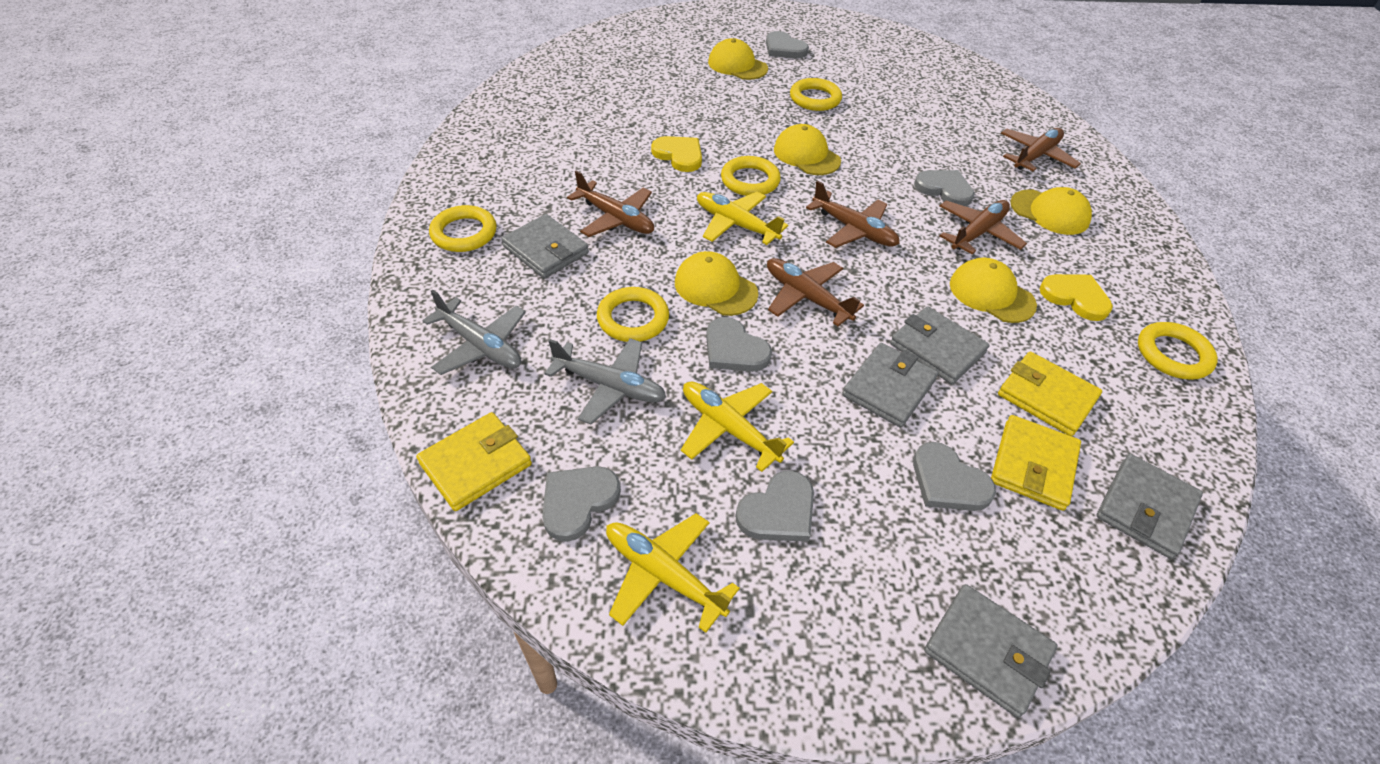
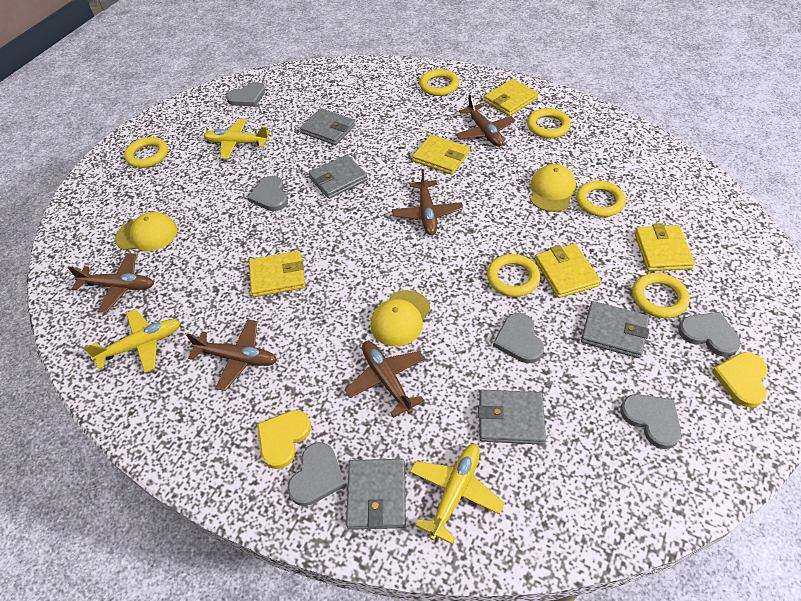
grey plane: [422,290,526,375] [544,338,666,424] = 2 -> none = 0
yellow cap: [675,251,758,316] [708,38,768,80] [774,124,841,175] [950,258,1037,323] [1010,187,1092,235] = 5 -> [115,212,177,251] [371,290,430,347] [530,164,576,212] = 3
yellow ring: [429,205,497,252] [597,287,669,342] [721,156,781,196] [790,78,842,111] [1138,322,1218,380] = 5 -> [124,137,168,168] [420,69,459,96] [487,254,540,297] [527,108,571,138] [576,181,626,217] [632,273,690,318] = 6
yellow wallet: [416,412,532,511] [991,415,1081,511] [998,352,1102,436] = 3 -> [249,251,305,297] [413,135,470,175] [484,79,538,116] [535,244,601,298] [634,223,695,271] = 5

